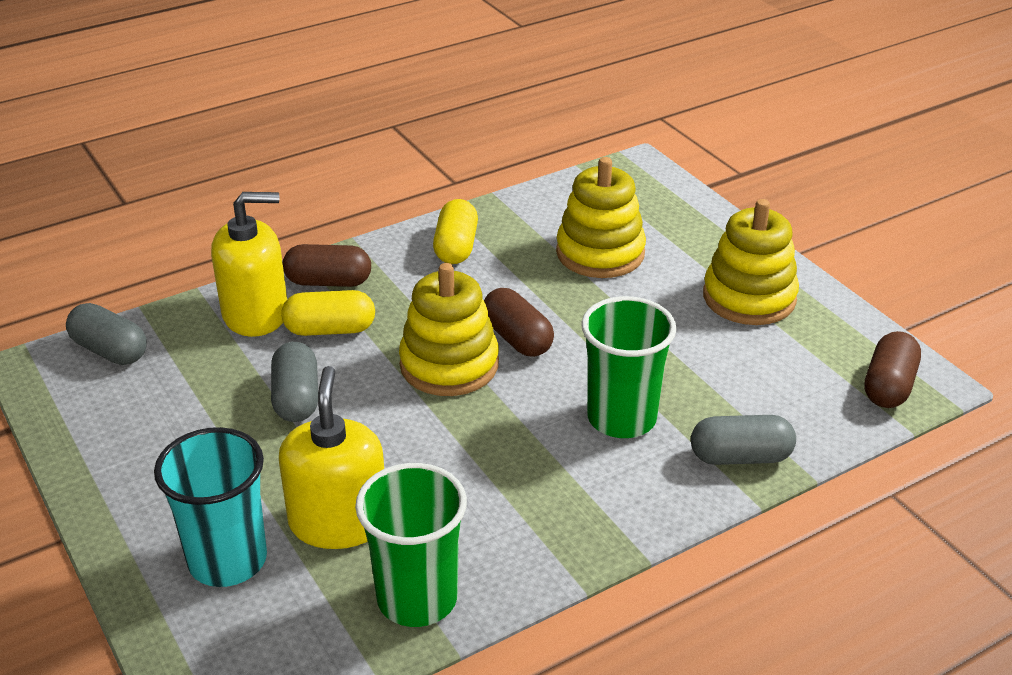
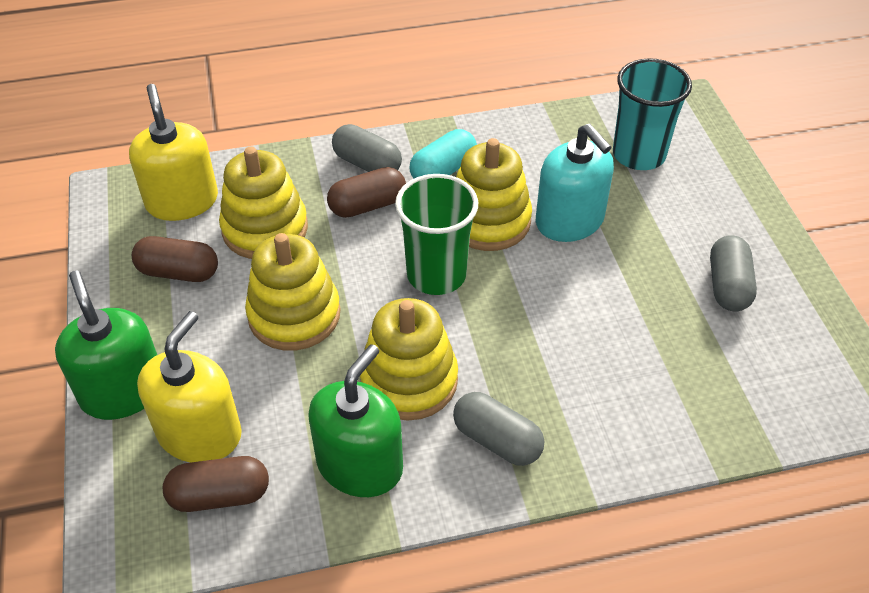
green cup: [355,463,467,627] [581,296,677,438] = 2 -> [395,174,478,295] = 1
green soap dispenser: none = 0 -> [55,270,157,420] [308,344,403,497] = 2
turquoise capsule: none = 0 -> [409,129,477,179] = 1
turquoise soap dispenser: none = 0 -> [536,124,614,242] = 1
yellow capsule: [281,290,375,336] [433,199,478,264] = 2 -> none = 0
yellow stacking toy: [399,263,499,396] [556,157,646,278] [703,199,799,325] = 3 -> [219,146,308,259] [245,233,341,351] [360,298,458,421] [456,138,532,251] = 4

